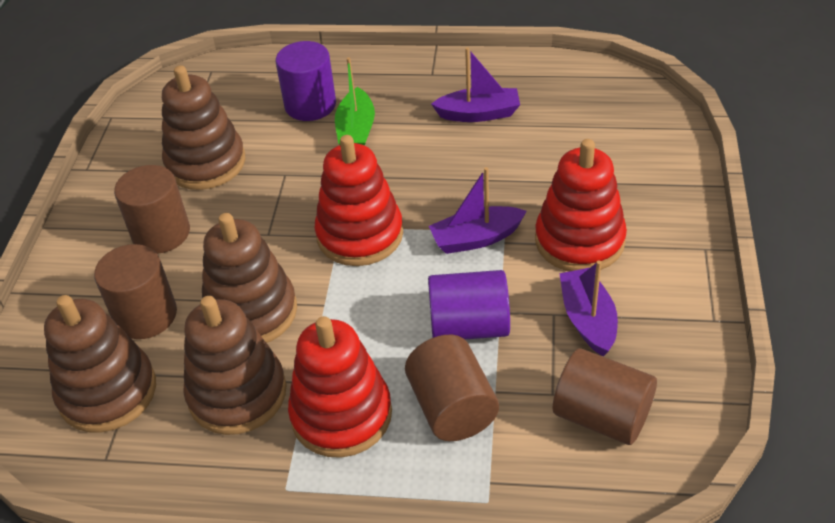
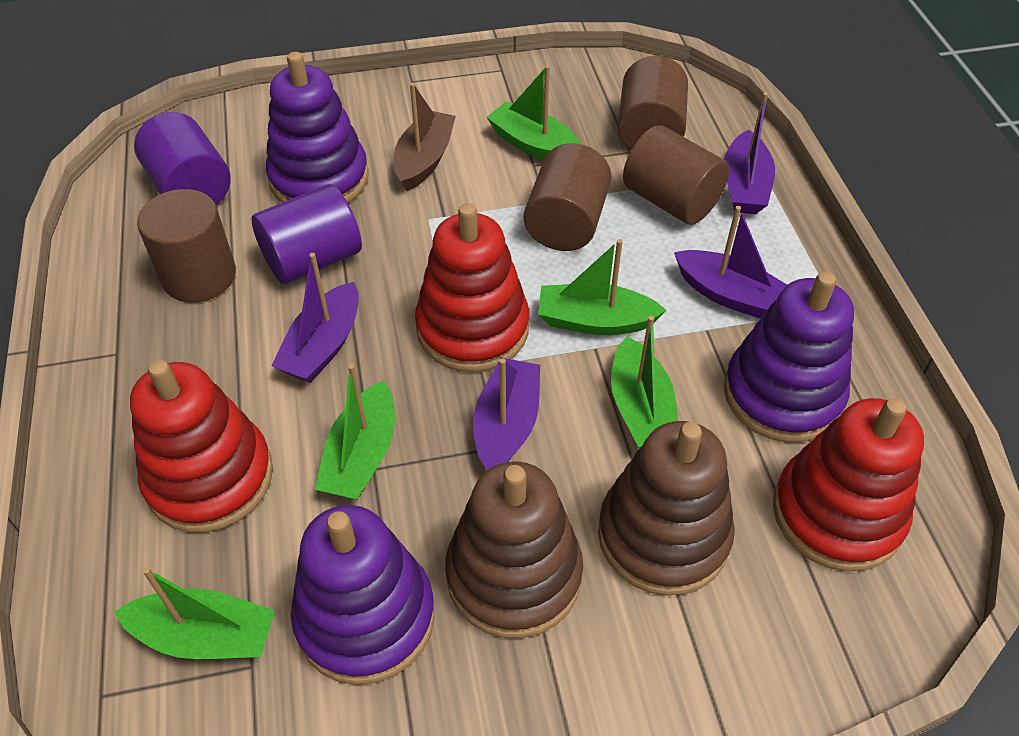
brown boat: none = 0 -> [394,83,456,191] = 1
brown stacking toy: [44,295,156,433] [162,65,245,190] [183,296,287,435] [202,213,297,343] = 4 -> [445,461,583,638] [598,421,735,596] = 2
green boat: [335,57,375,146] = 1 -> [114,567,275,659] [315,364,395,500] [486,65,581,161] [538,239,666,335] [611,316,678,449] = 5
purple boat: [429,167,527,254] [431,47,520,122] [559,260,618,356] = 3 -> [271,253,359,383] [473,358,540,470] [674,206,787,319] [724,92,775,214] = 4
purple stacking toy: none = 0 -> [266,52,369,203] [291,505,435,685] [724,272,854,442] = 3

